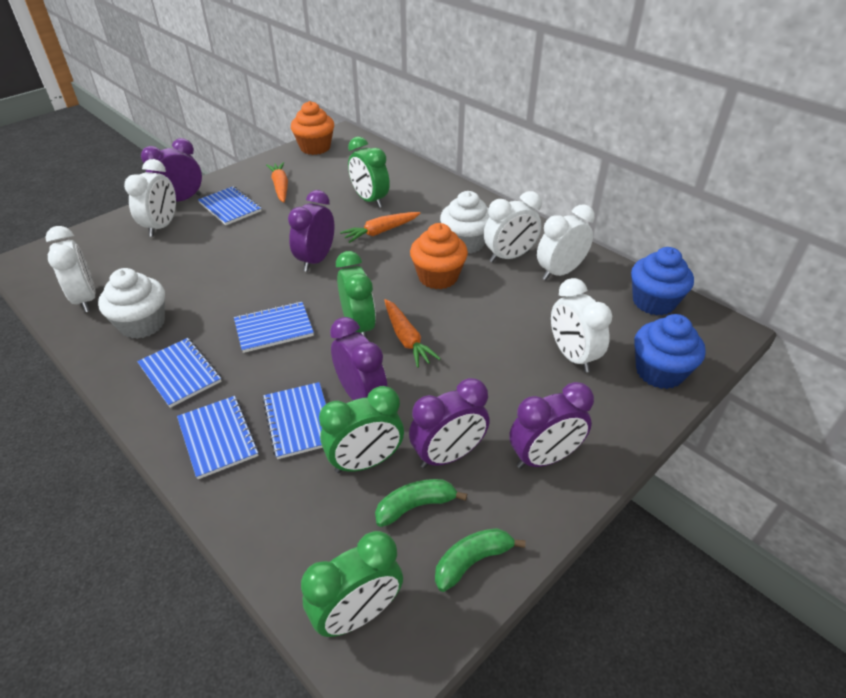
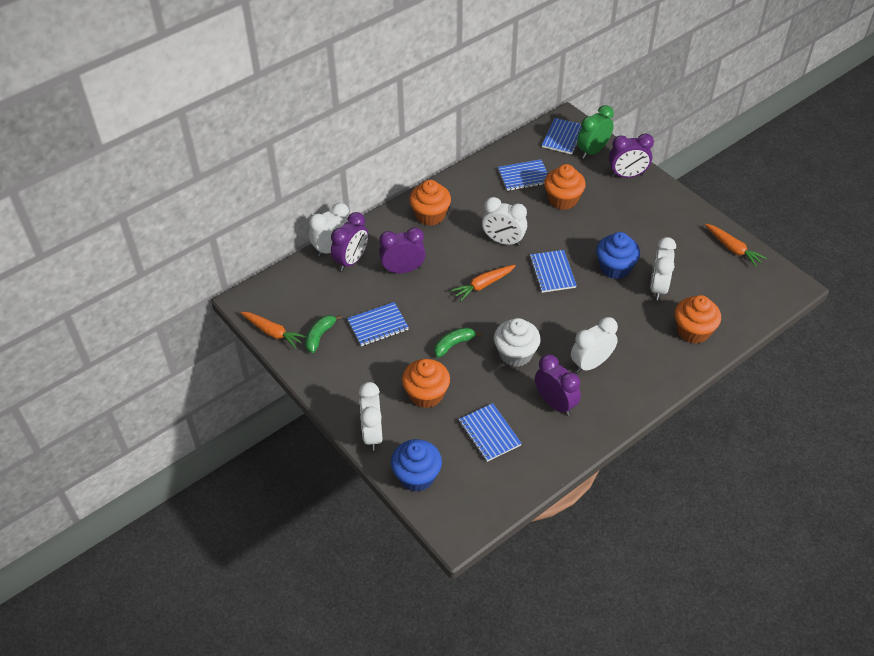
green clock: [301,531,403,637] [319,386,404,473] [336,251,376,338] [348,137,390,208] = 4 -> [577,105,614,159] = 1
orange cupcake: [291,101,334,155] [410,223,468,289] = 2 -> [402,359,450,408] [409,180,451,226] [544,164,586,210] [675,295,721,344] = 4
purple clock: [141,138,202,202] [288,190,335,272] [330,317,387,400] [409,378,489,468] [509,382,594,469] = 5 -> [331,212,369,271] [379,227,426,273] [535,355,581,416] [609,133,654,178] = 4
white cupcake: [98,268,165,339] [440,191,489,254] = 2 -> [494,318,541,367] = 1

